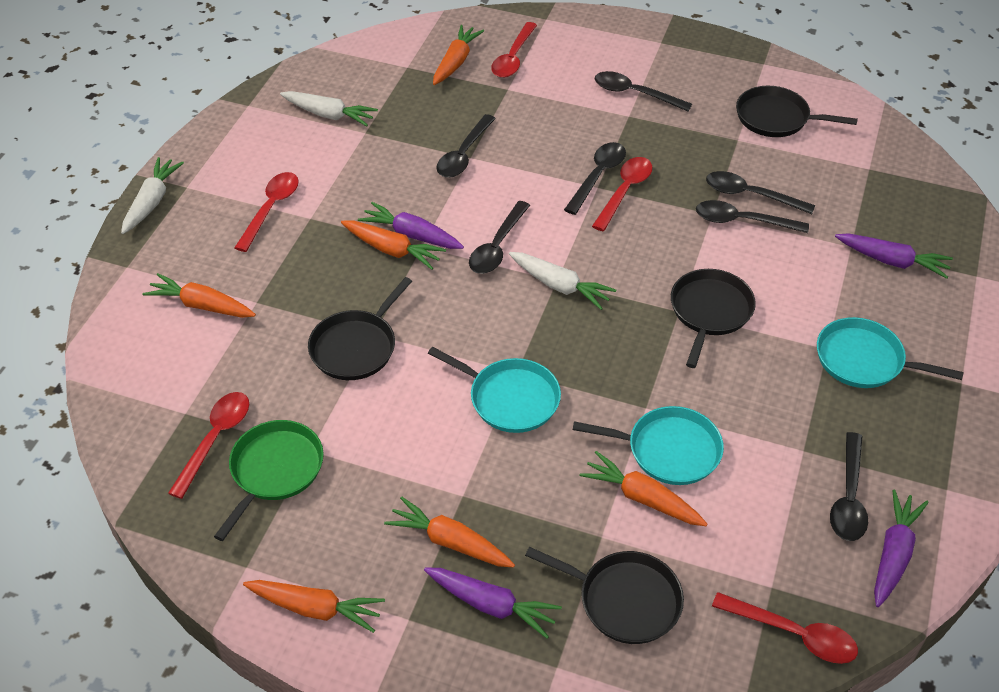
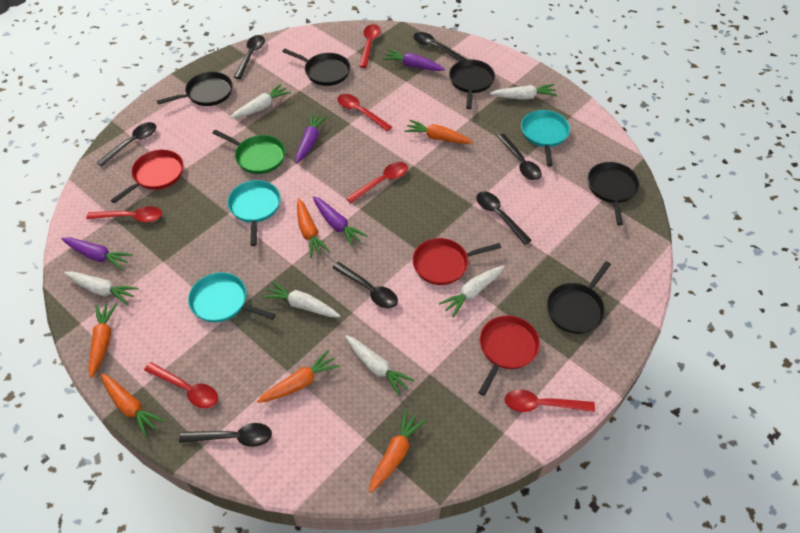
black pan: [308,277,412,380] [525,547,684,644] [671,269,756,368] [736,86,858,137] = 4 -> [157,72,233,106] [282,49,350,86] [449,59,495,109] [546,261,611,334] [588,162,640,225] = 5
red pan: none = 0 -> [111,150,183,203] [412,238,501,285] [478,315,540,396] = 3
red spoon: [168,392,249,499] [234,172,299,252] [491,22,537,78] [592,157,652,231] [712,592,858,664] = 5 -> [86,206,162,223] [144,362,218,408] [337,94,392,131] [346,162,408,203] [359,24,381,68] [505,390,595,412] = 6
white carrot: [121,157,184,234] [280,91,378,127] [509,252,616,310] = 3 -> [64,271,139,305] [230,84,291,119] [262,281,340,317] [345,335,415,396] [439,266,504,317] [490,84,557,100] = 6

